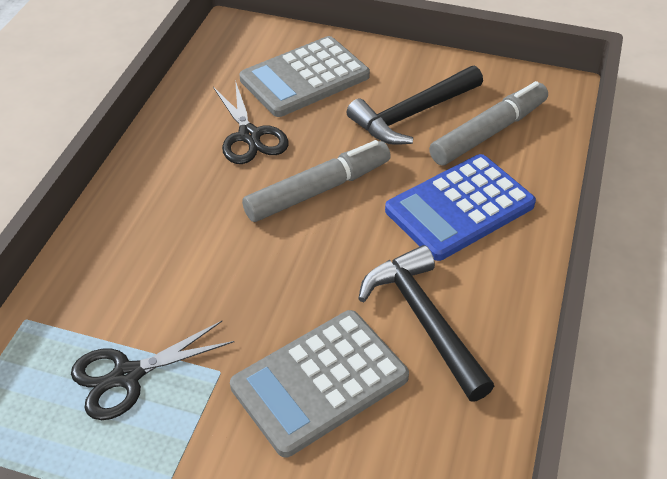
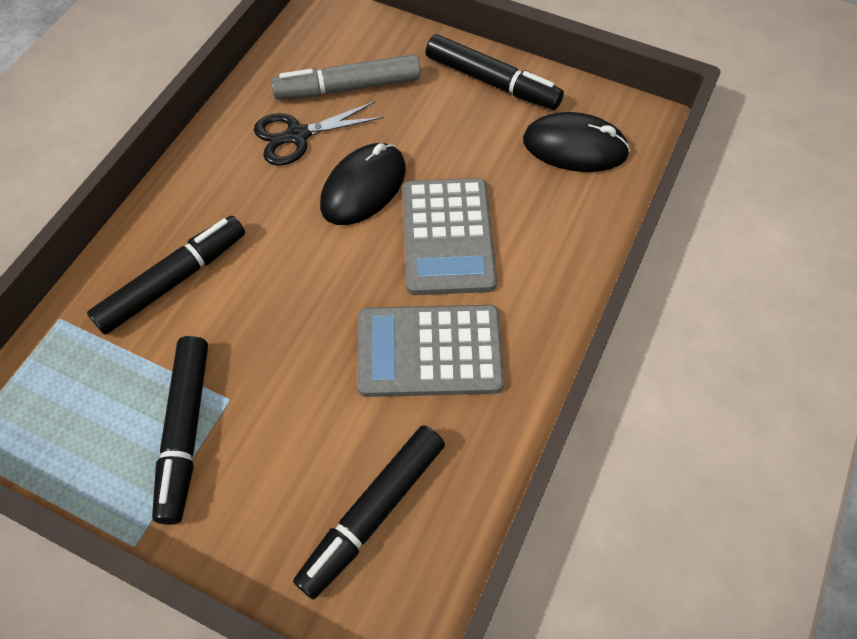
black hammer: [347,66,483,145] [358,245,494,401] = 2 -> none = 0
black marker: none = 0 -> [87,216,245,335] [152,336,208,525] [293,425,445,600] [426,34,564,110] = 4
black mouse: none = 0 -> [320,143,406,225] [523,112,630,172] = 2
black scissors: [71,321,234,420] [213,80,289,164] = 2 -> [254,101,384,165] = 1
blue calculator: [385,154,536,261] = 1 -> none = 0
grey marker: [242,140,391,222] [429,81,548,165] = 2 -> [271,54,421,100] = 1

